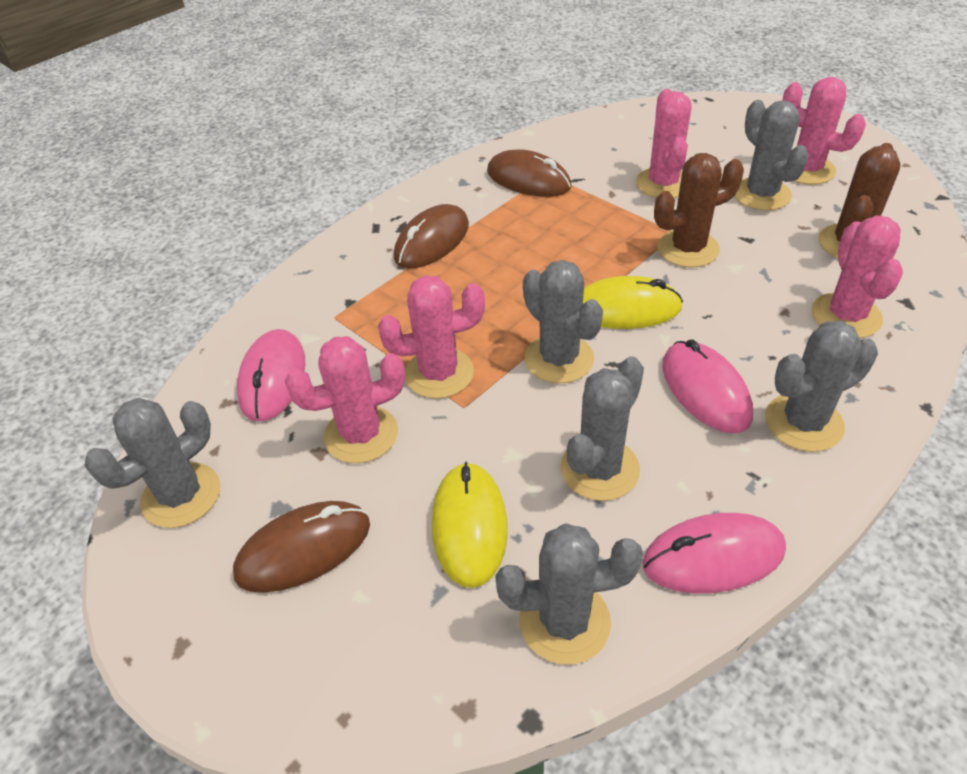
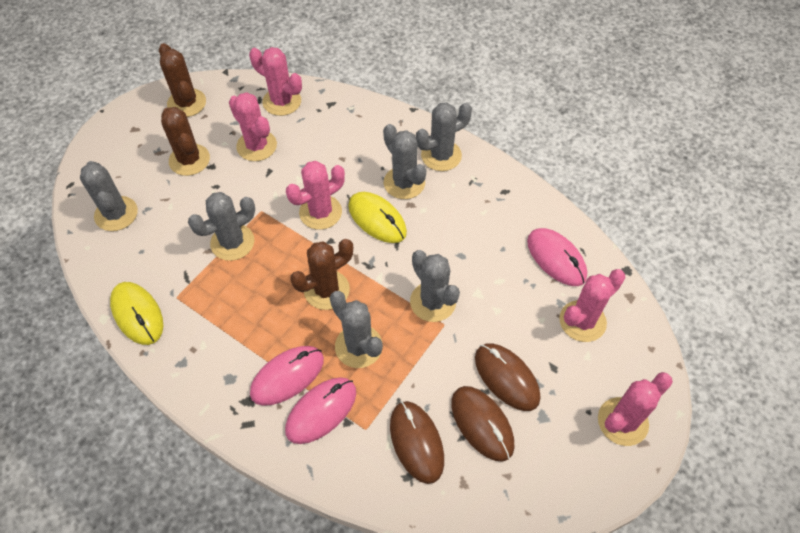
brown cactus: [654,153,744,267] [819,143,901,258] = 2 -> [159,43,206,117] [161,107,210,176] [290,239,353,310] = 3

